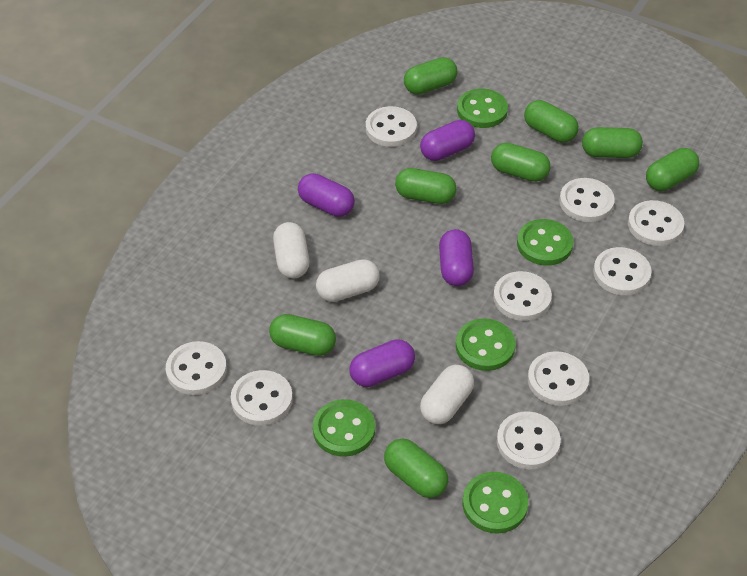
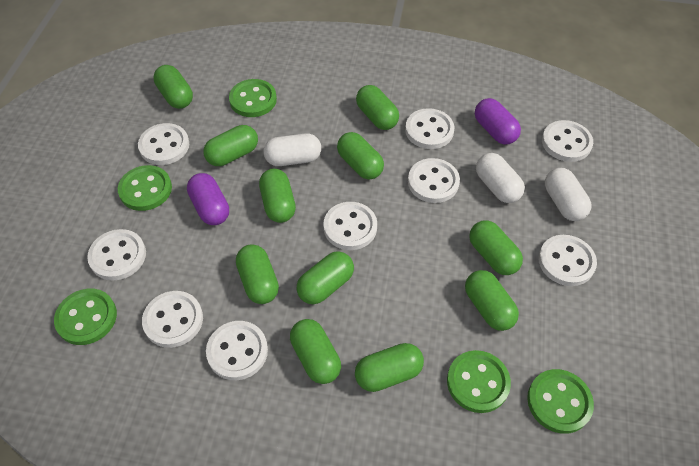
green capsule: [269,314,336,356] [384,439,448,498] [395,168,456,204] [404,57,457,95] [491,143,551,182] [524,100,579,143] [582,127,643,158] [646,148,699,191] = 8 -> [154,65,193,109] [203,125,258,166] [236,244,279,304] [259,169,296,223] [290,319,341,384] [296,251,354,304] [337,132,384,180] [355,343,424,392] [356,85,399,130] [465,270,519,331] [469,220,523,275] = 11
purple capsule: [298,173,355,217] [350,339,415,387] [420,120,475,161] [439,229,474,286] = 4 -> [187,173,229,225] [475,98,521,145] = 2

